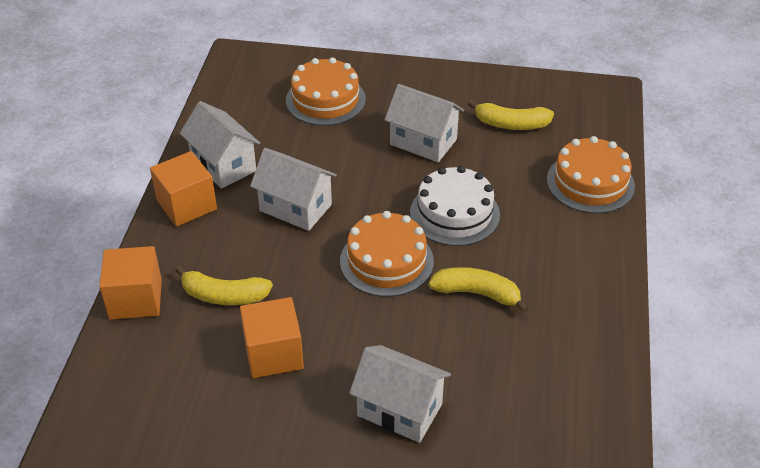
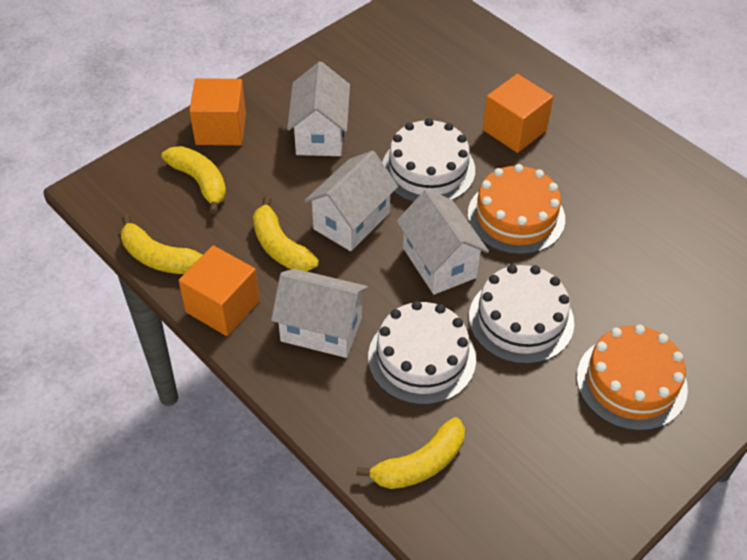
orange cake: [286,57,366,126] [340,211,434,297] [547,136,635,214] = 3 -> [468,164,565,255] [577,325,688,431] = 2
white cake: [410,166,500,246] = 1 -> [368,301,476,405] [382,118,475,202] [469,265,574,364] = 3
yellow banana: [175,266,273,305] [429,267,528,313] [468,100,554,130] = 3 -> [121,215,203,274] [162,146,226,214] [253,196,319,271] [356,417,465,489] = 4

